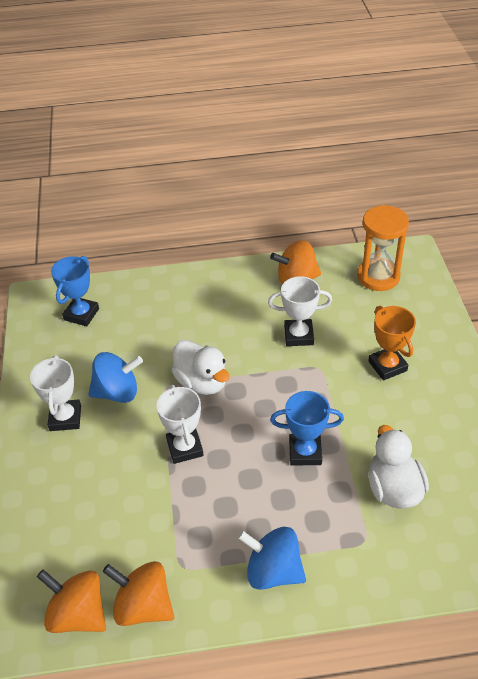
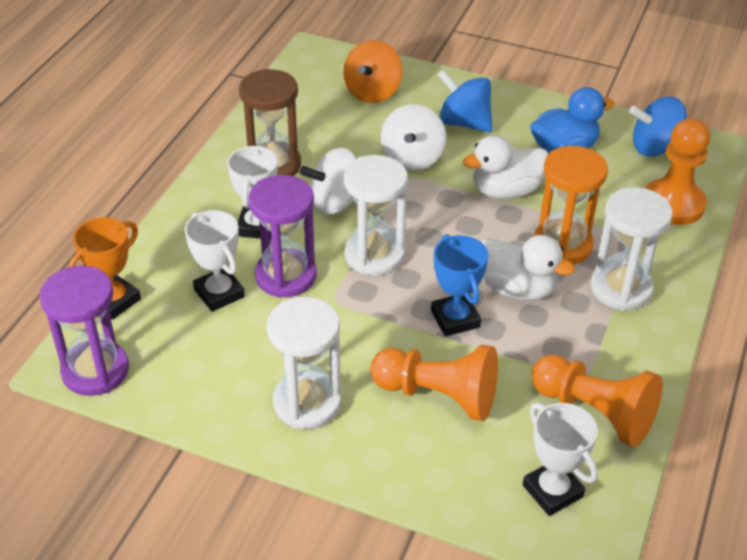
blue duck: none = 0 -> [530,87,615,153] = 1
blue trophy: [51,256,99,326] [270,391,344,466] = 2 -> [431,234,488,336] = 1
brown hourglass: none = 0 -> [239,69,301,176] = 1
orange pawn: none = 0 -> [370,345,498,421] [532,355,663,447] [645,118,710,225] = 3
orange spinning top: [37,569,106,633] [103,561,174,626] [270,240,321,284] = 3 -> [343,40,403,103] = 1
purple hourglass: none = 0 -> [40,266,129,396] [248,175,317,298] = 2
white hourglass: none = 0 -> [267,297,341,429] [344,155,408,276] [590,187,673,311] = 3
white spinning top: none = 0 -> [300,148,357,215] [381,104,446,171] = 2

